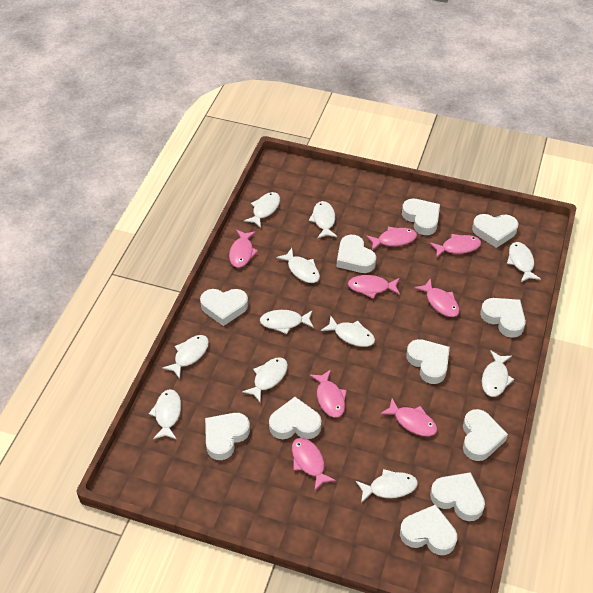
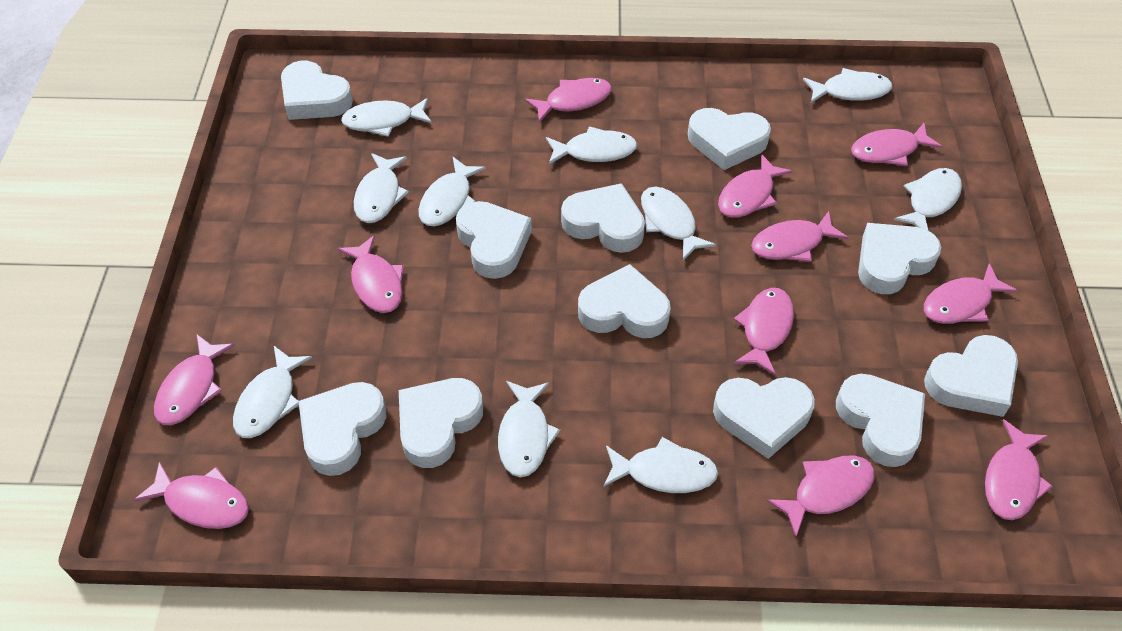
pink fish: [229,230,258,268] [292,438,336,490] [310,370,347,418] [348,275,400,299] [366,227,417,250] [380,398,438,436] [414,278,460,317] [430,234,481,258] = 8 -> [134,461,249,529] [154,335,235,425] [338,235,404,313] [525,78,612,123] [718,154,793,218] [734,288,794,376] [751,211,848,262] [767,455,875,537] [851,123,942,166] [924,263,1018,324] [985,419,1053,520] = 11
white fish: [149,389,181,440] [162,335,209,379] [242,357,288,403] [244,192,280,228] [260,310,314,334] [276,248,320,283] [309,201,337,239] [321,316,375,347] [356,469,418,503] [482,350,514,397] [507,242,541,282] = 11 -> [233,346,312,438] [341,98,432,137] [354,153,409,223] [418,157,486,227] [498,381,560,477] [546,126,637,164] [603,437,718,493] [641,187,716,260] [803,68,892,103] [894,168,962,230] = 10

